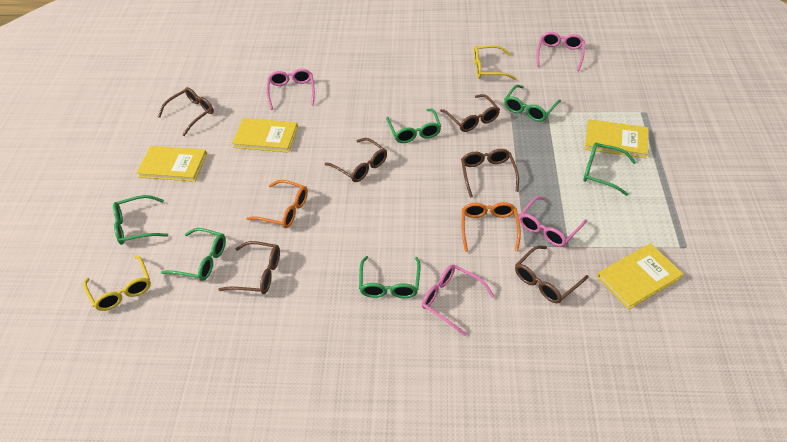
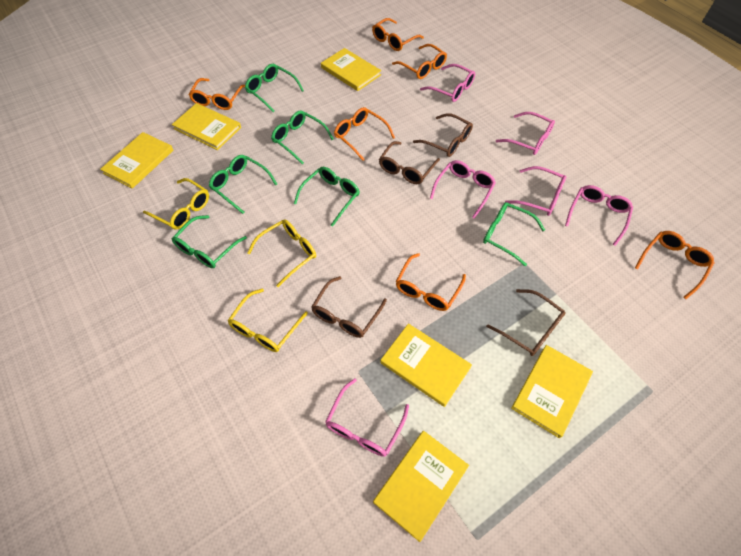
brown glasses: [158,87,214,136] [218,241,280,294] [325,138,387,182] [440,94,500,132] [461,149,519,198] [515,245,589,303] = 6 -> [311,276,387,338] [379,141,440,184] [413,113,473,157] [486,289,565,356] = 4
orange glasses: [246,180,308,228] [462,202,521,252] = 2 -> [189,78,245,110] [334,107,395,161] [372,18,424,51] [392,44,447,79] [396,253,466,311] [635,231,715,299] = 6
pink glasses: [267,69,315,110] [422,264,494,336] [519,196,587,247] [537,32,585,71] = 4 -> [325,378,409,457] [420,64,475,102] [430,160,496,219] [496,112,555,155] [505,166,566,216] [565,185,633,246] = 6
yellow book: [137,146,207,182] [232,118,298,153] [585,119,649,158] [597,243,684,310] = 4 -> [100,132,173,189] [172,103,241,150] [321,48,381,91] [373,431,469,542] [380,323,472,407] [511,345,593,438] = 6
yellow glasses: [83,255,151,311] [474,45,517,80] = 2 -> [143,178,209,230] [227,288,308,352] [247,219,316,287] = 3

